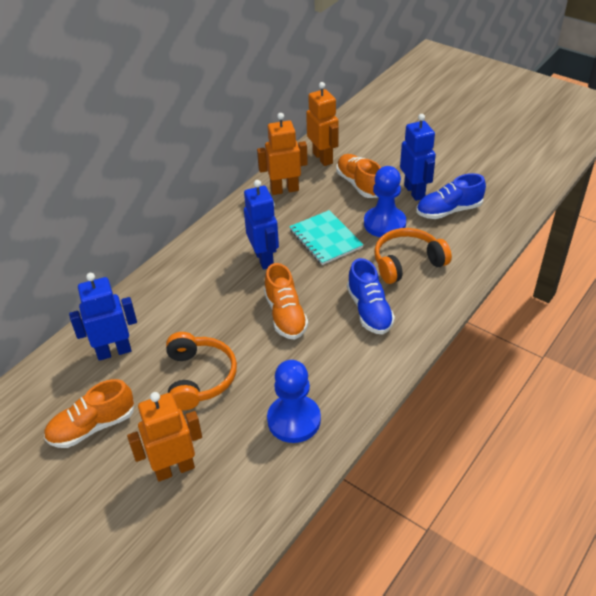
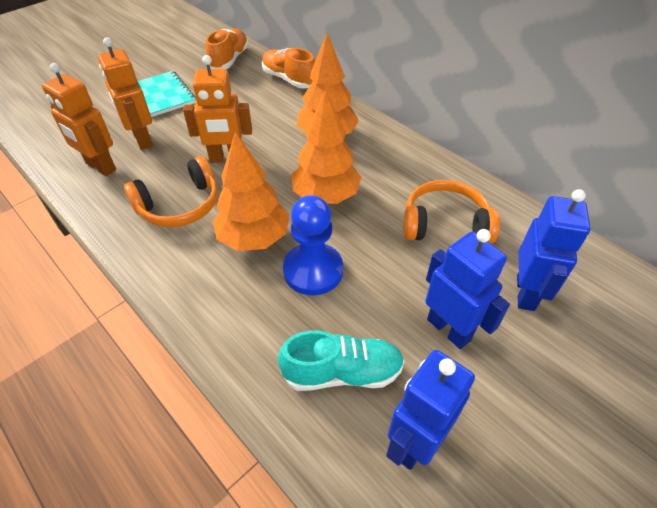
blue pawn: [267,360,321,443] [364,166,406,237] = 2 -> [283,195,343,295] = 1
blue shoe: [347,258,395,334] [416,173,486,219] = 2 -> none = 0
orange shoe: [44,379,134,448] [264,263,308,339] [336,154,381,198] = 3 -> [206,29,249,69] [262,48,315,89] = 2
orange tree: none = 0 -> [213,132,289,251] [291,89,361,204] [297,33,359,134] = 3
turquoise shoe: none = 0 -> [278,331,404,391] = 1

